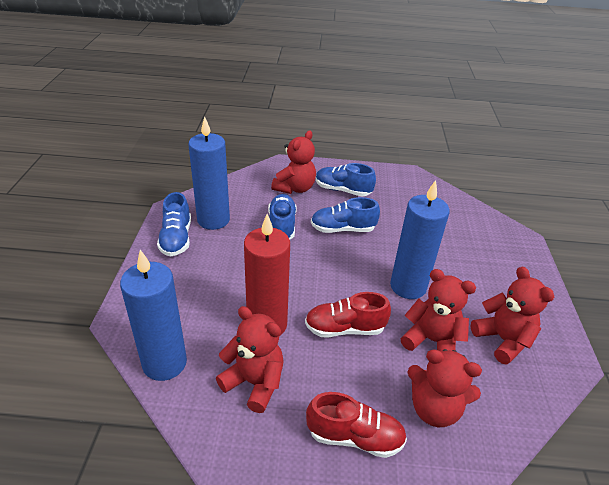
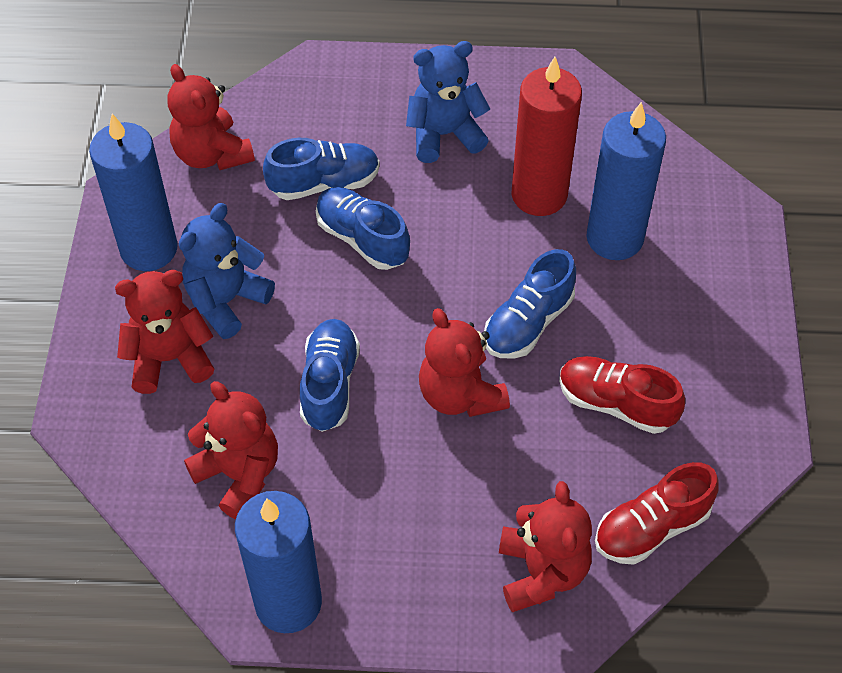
blue teddy bear: none = 0 -> [179,203,275,339] [406,41,490,163] = 2

